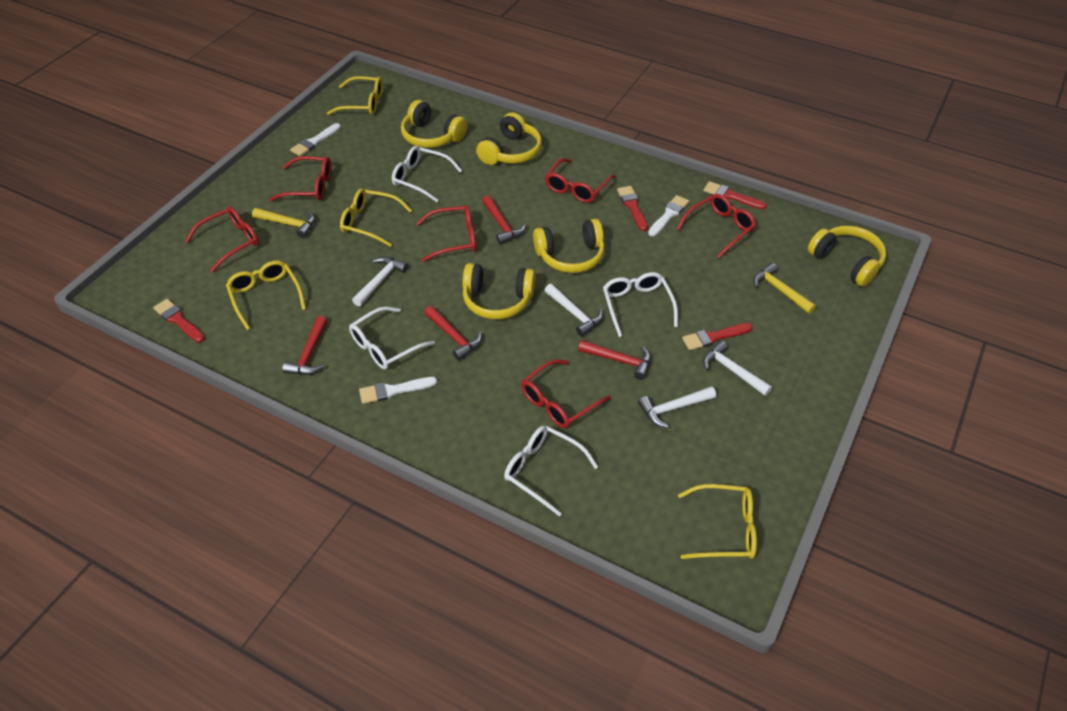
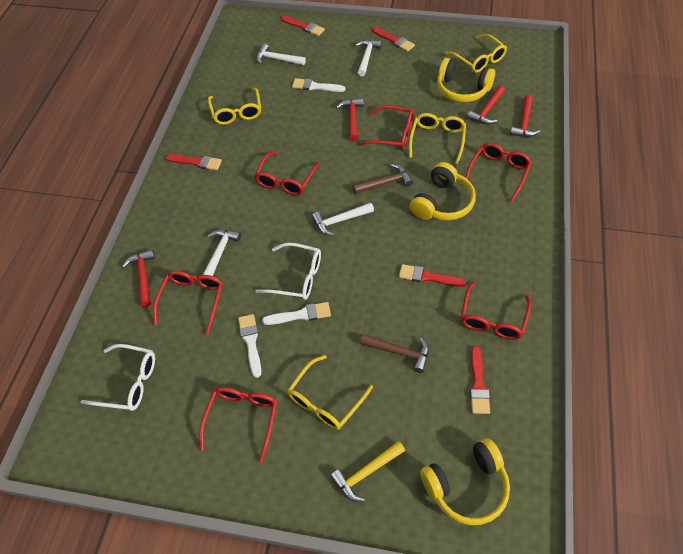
brown hammer: none = 0 -> [353,164,413,194] [360,334,429,373] = 2
red brush: [153,299,205,343] [617,186,648,231] [682,323,753,350] [703,181,767,209] = 4 -> [165,154,222,170] [281,16,325,36] [372,27,415,52] [399,264,466,287] [470,346,490,414] = 5
white glasses: [349,306,435,369] [392,146,462,202] [504,426,598,517] [603,272,678,337] = 4 -> [81,344,155,411] [255,243,321,300] = 2
yellow hammer: [252,208,315,238] [753,263,816,314] = 2 -> [330,441,405,502] = 1
yellow headphones: [401,100,467,148] [463,263,536,319] [476,112,542,165] [533,219,605,273] [808,226,886,287] = 5 -> [410,162,476,221] [420,438,510,525] [437,58,495,102] = 3

